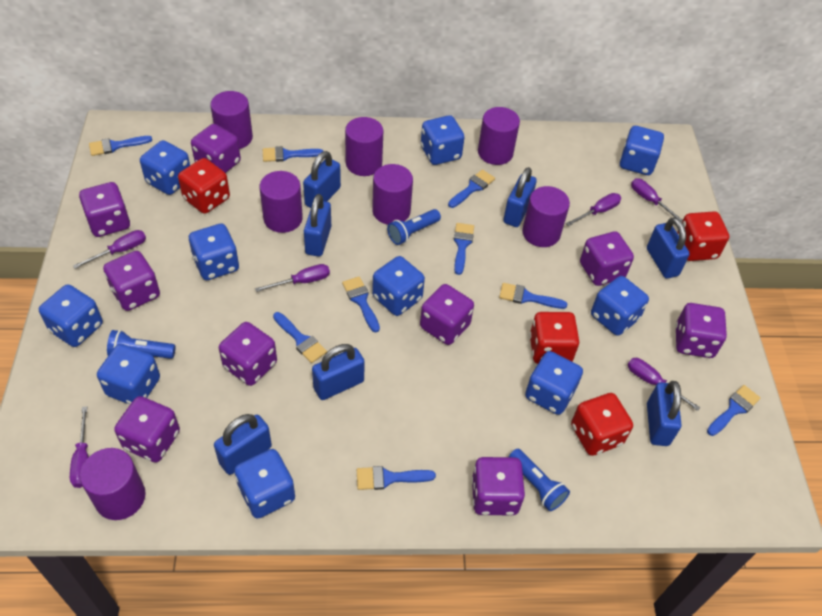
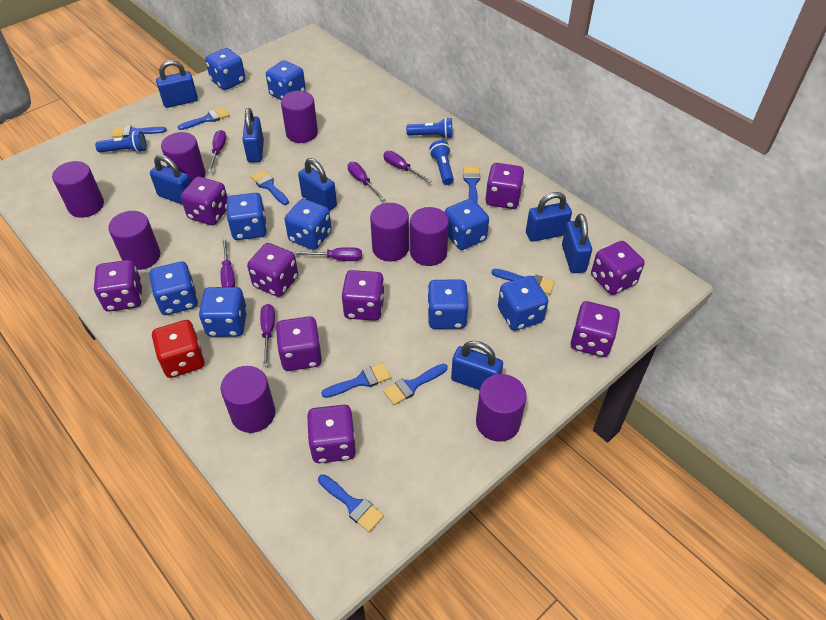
blue brush: [89,136,152,156] [263,146,323,162] [273,312,327,363] [342,276,380,332] [357,466,436,490] [448,169,495,208] [454,223,474,275] [499,283,567,309] [707,385,760,436] = 9 -> [112,125,167,138] [178,107,230,130] [250,170,289,205] [318,474,384,532] [321,363,391,398] [383,364,448,405] [463,166,480,203] [491,269,555,295] = 8
blue dice: [39,284,103,347] [97,344,160,405] [140,140,190,195] [189,224,239,280] [234,449,295,519] [372,256,425,316] [421,115,465,165] [525,351,583,415] [591,276,649,336] [620,126,664,175] = 10 -> [149,261,198,315] [199,287,247,337] [205,48,246,90] [226,193,267,240] [266,60,306,100] [284,199,332,250] [427,280,468,329] [445,199,489,250] [498,276,548,331] = 9
purple cylinder: [80,448,146,520] [210,91,253,149] [259,171,303,233] [345,117,383,176] [372,164,413,225] [478,107,520,165] [522,186,570,247] = 7 -> [52,161,104,218] [108,211,161,270] [161,132,206,182] [221,366,275,433] [281,91,318,143] [370,203,409,261] [410,207,449,266] [476,374,527,442] = 8
red dice: [178,158,230,214] [530,312,579,364] [571,393,633,456] [677,211,729,261] = 4 -> [152,320,205,378] = 1

